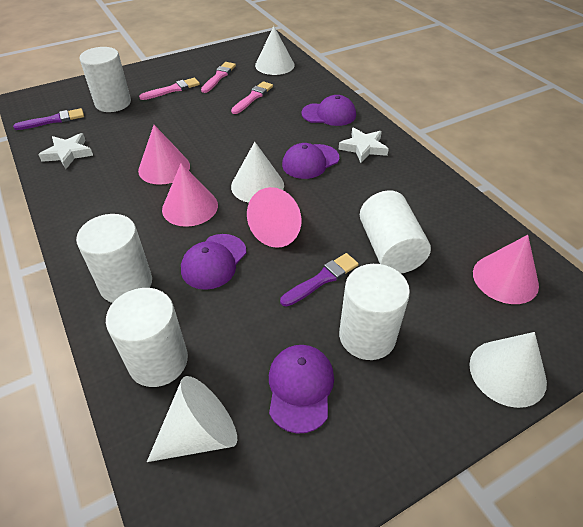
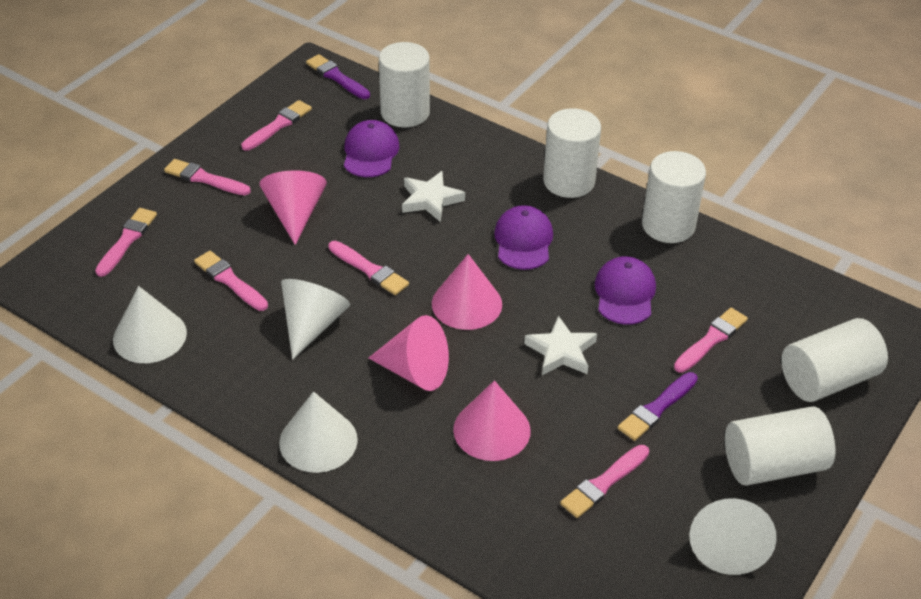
pink brush: [139,78,200,100] [201,62,236,93] [231,81,273,114] = 3 -> [95,208,157,277] [164,159,251,195] [194,251,268,311] [241,100,312,151] [329,241,409,295] [560,445,649,518] [674,308,748,373] = 7
purple cap: [181,234,246,290] [269,345,334,434] [282,143,339,179] [301,95,356,126] = 4 -> [344,120,399,177] [494,205,553,270] [595,256,656,325] = 3

